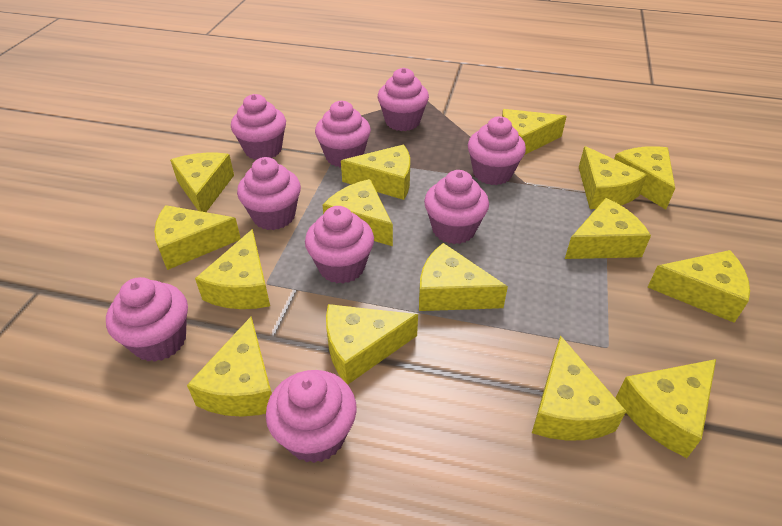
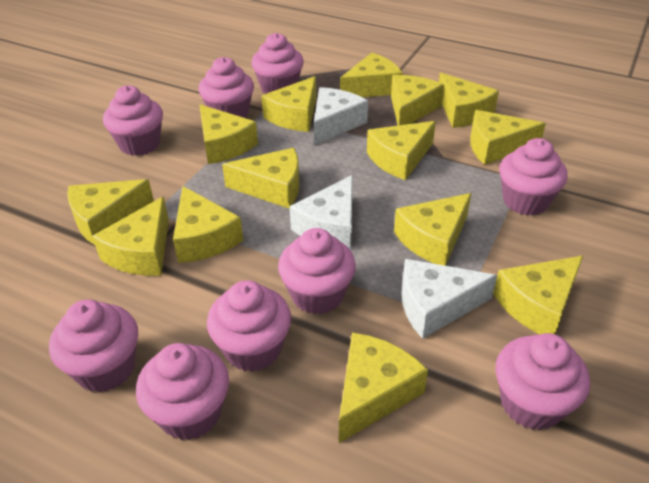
white cheese: none = 0 -> [290,175,353,250] [314,87,368,145] [401,259,497,339] = 3
yellow cheese: [154,205,241,270] [170,153,234,212] [187,316,272,417] [195,229,270,309] [323,179,393,246] [326,304,418,384] [341,145,410,200] [419,243,508,311] [502,109,567,155] [532,335,626,441] [565,198,651,259] [579,146,647,209] [614,146,675,210] [615,359,716,458] [648,250,750,323] = 15 -> [67,179,154,245] [92,197,169,276] [173,186,243,263] [200,104,258,164] [222,148,299,209] [261,76,316,132] [339,333,428,443] [340,53,402,97] [367,121,436,180] [391,75,444,126] [394,193,472,266] [439,73,499,128] [470,110,546,165] [493,256,583,334] = 14

